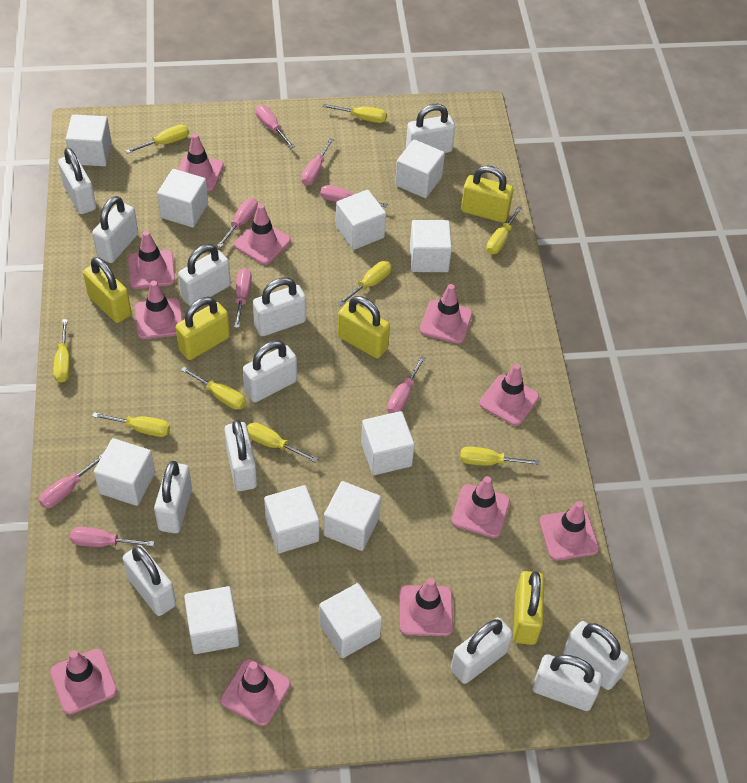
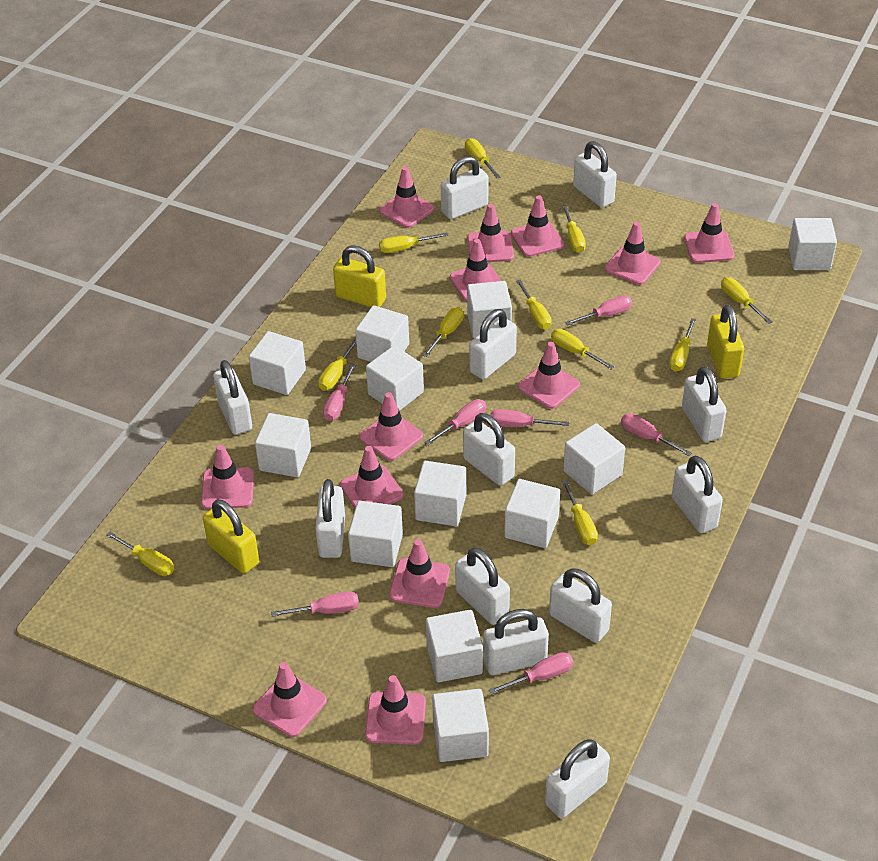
pink screwdriver: [39,454,103,508] [70,527,155,547] [217,198,258,248] [234,268,252,328] [256,105,295,148] [301,138,334,185] [320,185,388,208] [387,356,426,413] = 8 -> [271,591,359,617] [323,364,356,421] [425,399,486,445] [489,652,573,695] [490,409,569,427] [565,295,632,326] [621,413,691,456] = 7
pink traffic cone: [50,649,117,715] [128,231,175,289] [135,281,183,339] [178,133,224,191] [220,659,291,726] [234,204,291,265] [399,578,453,636] [420,284,473,344] [451,476,510,538] [479,364,539,426] [539,501,599,561] = 11 -> [201,444,254,509] [253,662,327,737] [340,446,404,508] [359,392,423,461] [365,675,426,745] [379,166,434,228] [389,539,450,608] [450,239,501,301] [467,204,514,262] [511,195,564,257] [518,342,580,409] [605,222,661,285] [684,203,735,263] = 13
white cube: [66,114,112,166] [94,438,155,506] [157,169,208,227] [184,586,239,654] [264,485,319,553] [319,583,382,658] [324,481,381,551] [336,190,386,250] [361,411,415,475] [395,139,445,198] [410,220,452,272] = 11 -> [249,331,306,395] [255,413,311,477] [348,501,403,567] [355,305,409,362] [366,346,424,411] [414,461,466,526] [426,610,483,682] [432,689,489,762] [467,281,512,338] [504,479,560,548] [563,423,625,494] [788,218,837,270] = 12
yellow padlock: [83,257,132,323] [176,297,230,360] [338,296,390,359] [461,165,513,223] [513,571,544,645] = 5 -> [203,499,259,574] [333,245,386,307] [707,305,744,379] = 3
yellow screwdriver: [53,319,70,383] [92,412,170,437] [126,124,189,153] [181,367,246,410] [247,423,318,462] [322,104,387,123] [338,261,392,306] [460,447,539,466] [486,206,522,254] = 9 -> [106,532,174,576] [318,338,356,391] [379,232,448,253] [423,307,464,357] [465,138,501,178] [516,280,552,330] [551,329,614,369] [562,205,586,253] [562,480,598,545] [669,318,696,372] [721,277,772,324] = 11

